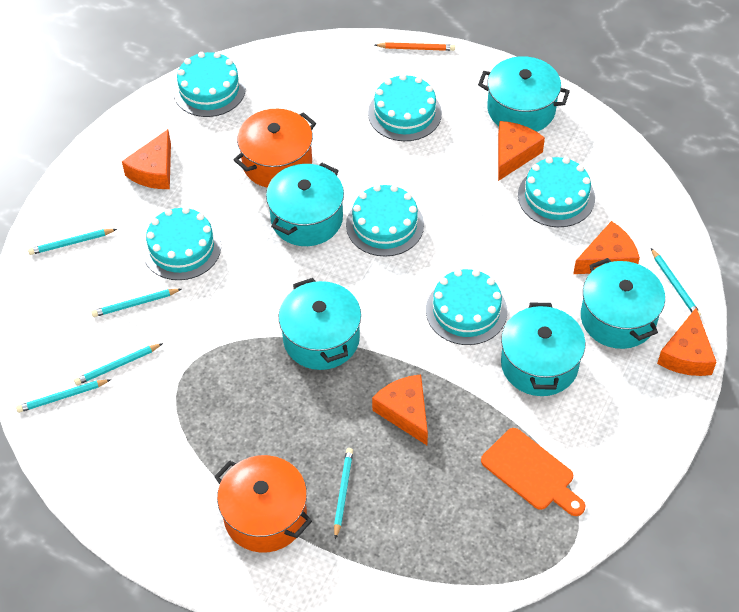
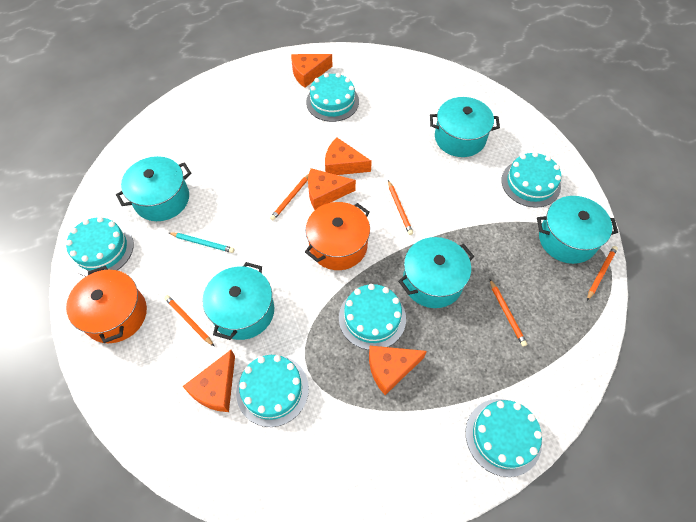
orange cutting board: [481,428,585,516] = 1 -> none = 0
orange pencil: [375,42,455,51] = 1 -> [164,295,215,347] [270,174,309,220] [388,180,413,235] [490,280,527,347] [587,246,618,301] = 5
turquoise pencil: [16,379,111,413] [28,229,117,255] [74,343,163,385] [91,289,182,317] [334,448,353,540] [651,248,701,316] = 6 -> [169,232,234,253] = 1

